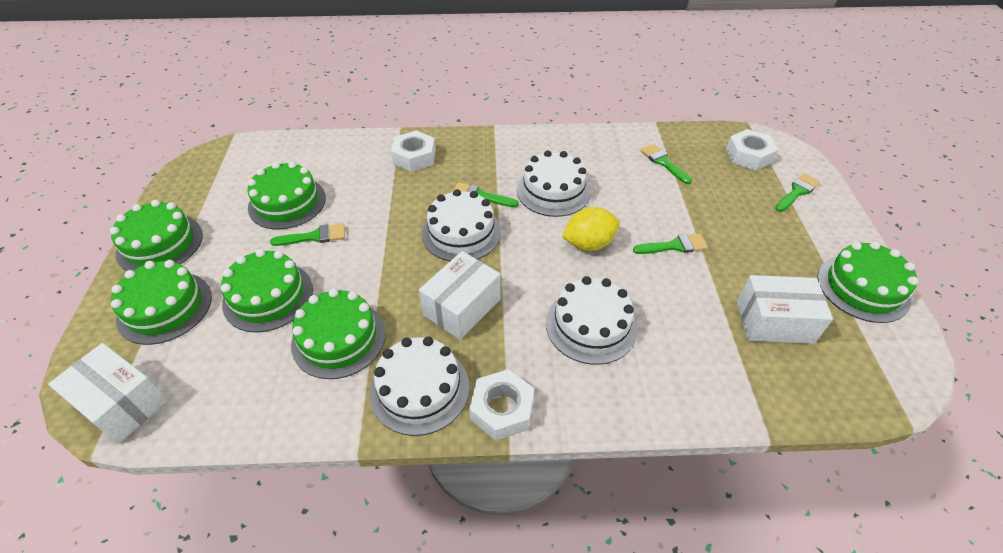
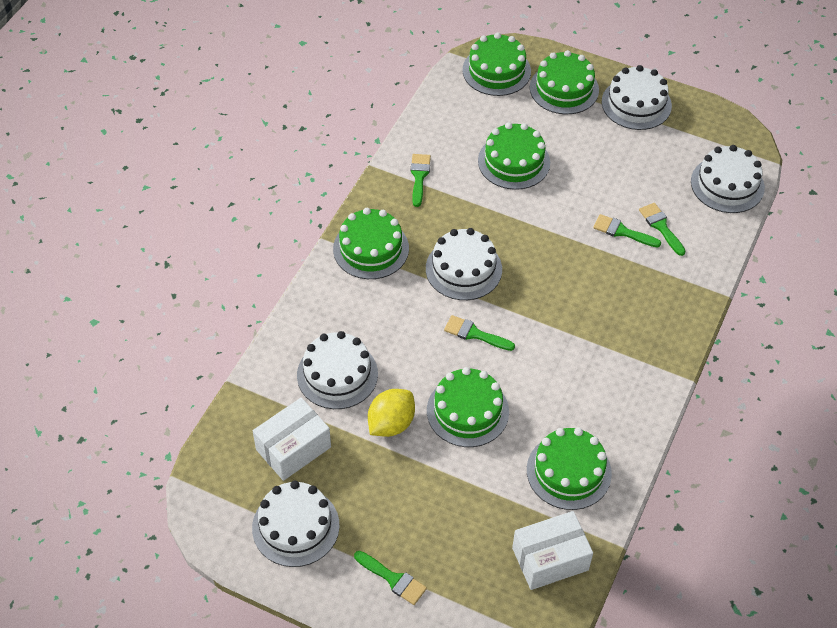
white box: [48,343,168,444] [419,251,500,340] [737,275,833,344] = 3 -> [253,398,331,481] [512,511,593,590] = 2
white cake: [370,337,469,436] [422,189,501,261] [517,150,591,217] [546,276,638,365] = 4 -> [252,481,340,567] [297,331,378,409] [426,228,502,300] [602,65,672,130] [691,145,765,213] = 5
white nut: [391,131,436,172] [469,369,534,441] [726,129,778,170] = 3 -> none = 0

